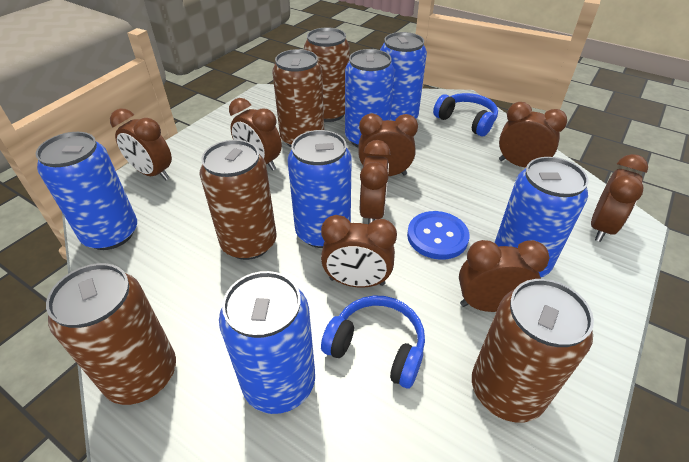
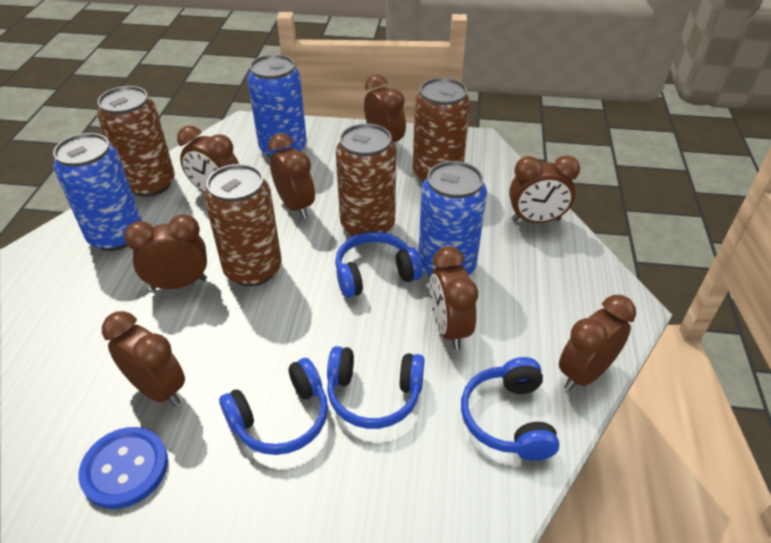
blue can: [36,132,137,250] [219,271,315,414] [287,130,352,248] [345,49,395,148] [380,32,427,121] [494,157,589,277] = 6 -> [53,133,142,251] [247,54,307,157] [418,161,487,277] = 3
blue headphones: [321,296,425,388] [433,93,498,136] = 2 -> [219,358,328,455] [327,346,425,429] [335,232,423,298] [461,357,560,461] = 4
brown can: [46,263,176,405] [200,140,277,260] [272,49,324,147] [304,27,350,122] [472,279,594,423] = 5 -> [97,86,175,197] [204,164,282,286] [335,123,396,236] [413,78,470,183] = 4

